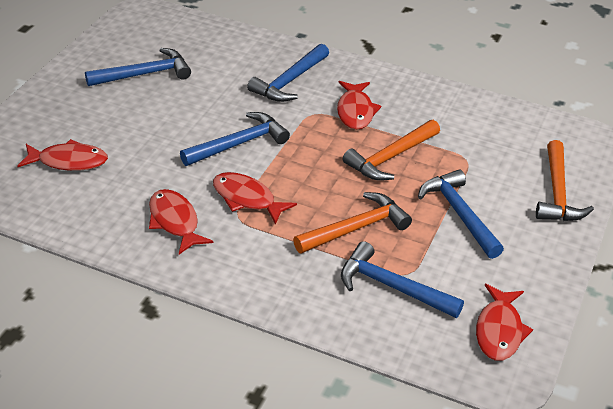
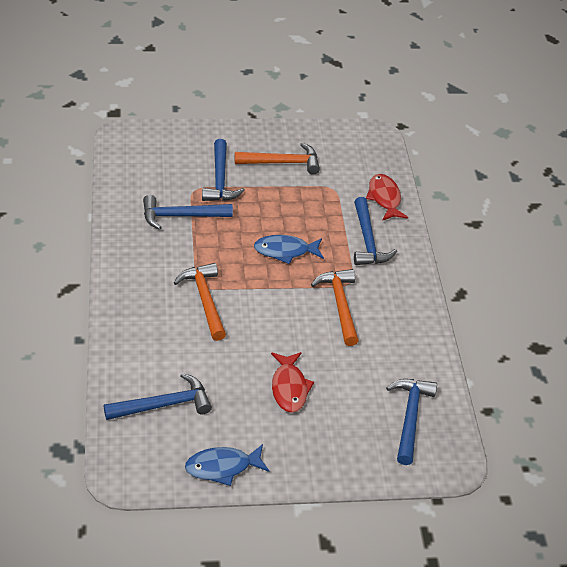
blue fish: none = 0 -> [185,444,270,486] [254,235,324,264] = 2
red fish: [18,139,108,171] [149,189,214,254] [213,172,297,225] [337,81,381,130] [476,284,533,361] = 5 -> [271,352,314,413] [366,174,408,221] = 2

